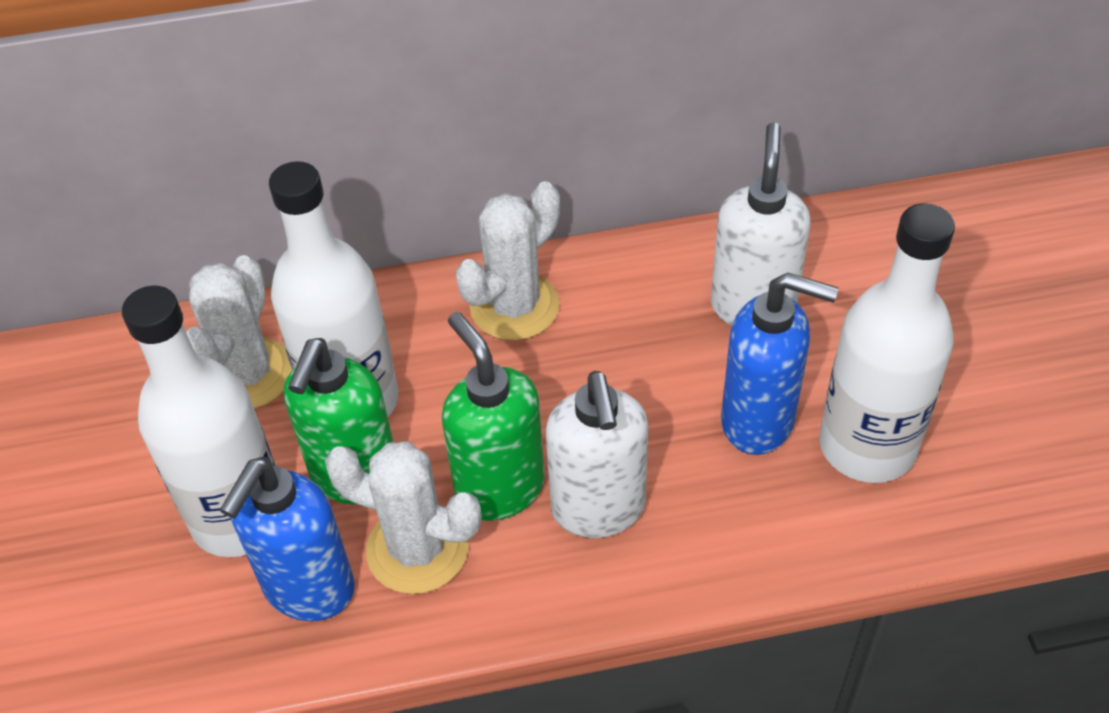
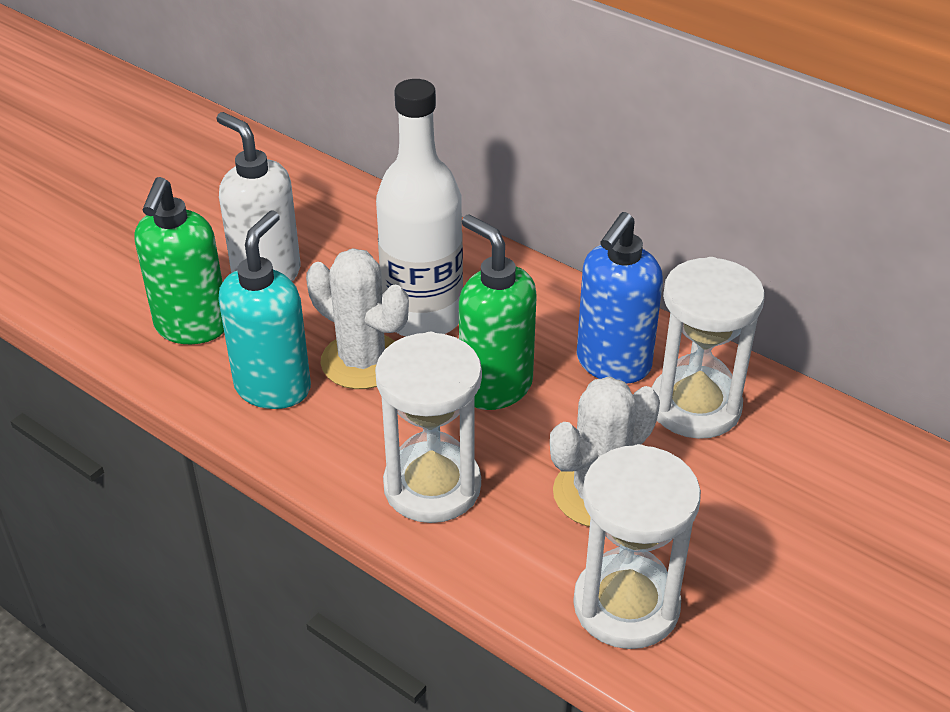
blue soap dispenser: [220,457,355,621] [721,273,838,455] = 2 -> [577,212,663,384] = 1
turquoise soap dispenser: none = 0 -> [219,210,311,409] = 1
white bottle: [122,286,276,557] [269,161,398,417] [819,204,955,483] = 3 -> [376,79,463,337] = 1
white cactus: [186,255,292,409] [325,441,482,594] [455,181,560,341] = 3 -> [306,248,409,389] [550,376,660,527] = 2
white hourglass: none = 0 -> [375,332,482,523] [573,444,701,649] [651,257,765,439] = 3
white soap dispenser: [545,371,648,538] [711,122,811,325] = 2 -> [217,112,301,281] = 1

